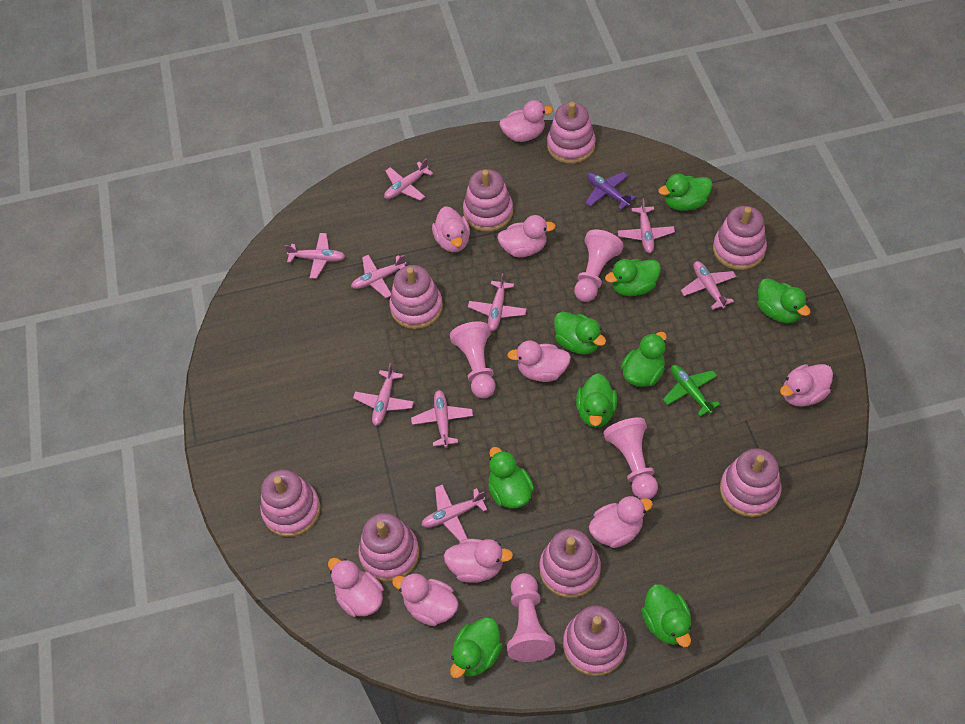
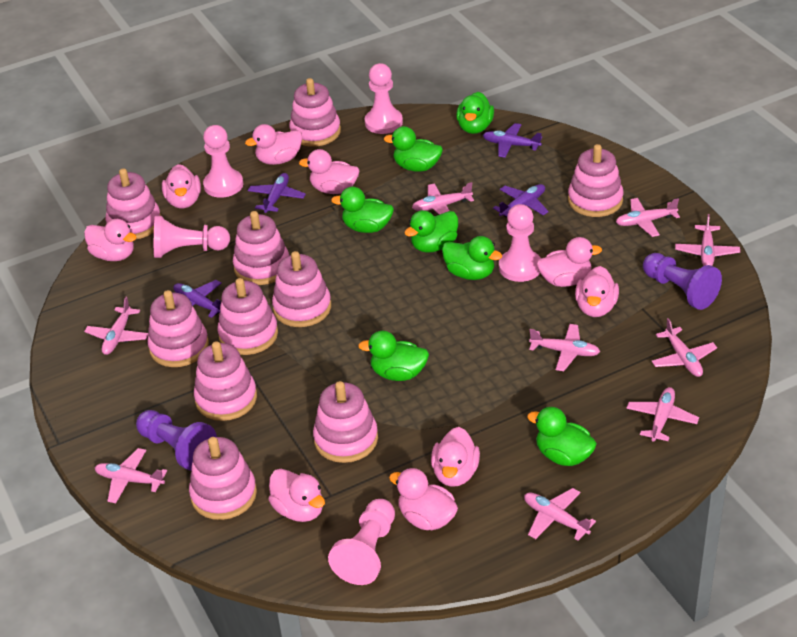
green duck: [450,617,503,678] [488,447,534,508] [554,311,606,355] [576,374,617,428] [605,259,661,296] [621,332,667,387] [641,584,691,647] [658,174,712,211] [758,278,811,323] = 9 -> [331,187,394,233] [358,331,429,381] [384,126,443,172] [404,210,458,253] [442,236,502,280] [456,92,494,134] [527,407,597,466] = 7
green plane: [663,365,720,416] = 1 -> none = 0
pink pawn: [450,322,495,399] [507,573,555,662] [574,230,624,302] [603,417,658,499] = 4 -> [154,216,230,258] [203,125,243,198] [328,499,395,585] [365,63,403,134] [499,204,541,282] = 5
pink stacking toy: [260,470,320,537] [358,513,419,582] [389,265,443,329] [463,169,513,232] [540,529,601,598] [547,102,596,164] [563,606,627,676] [713,206,767,270] [720,448,781,517] = 9 -> [106,168,161,239] [147,290,209,367] [189,437,257,520] [194,341,257,421] [217,278,278,355] [233,211,289,285] [272,251,331,327] [289,78,341,147] [313,381,378,463] [568,144,623,217] = 10
purple pawn: none = 0 -> [136,410,217,471] [643,253,722,310] = 2
purple plane: [586,172,636,210] = 1 -> [173,280,222,318] [248,173,306,213] [483,123,542,158] [493,184,549,217] = 4

